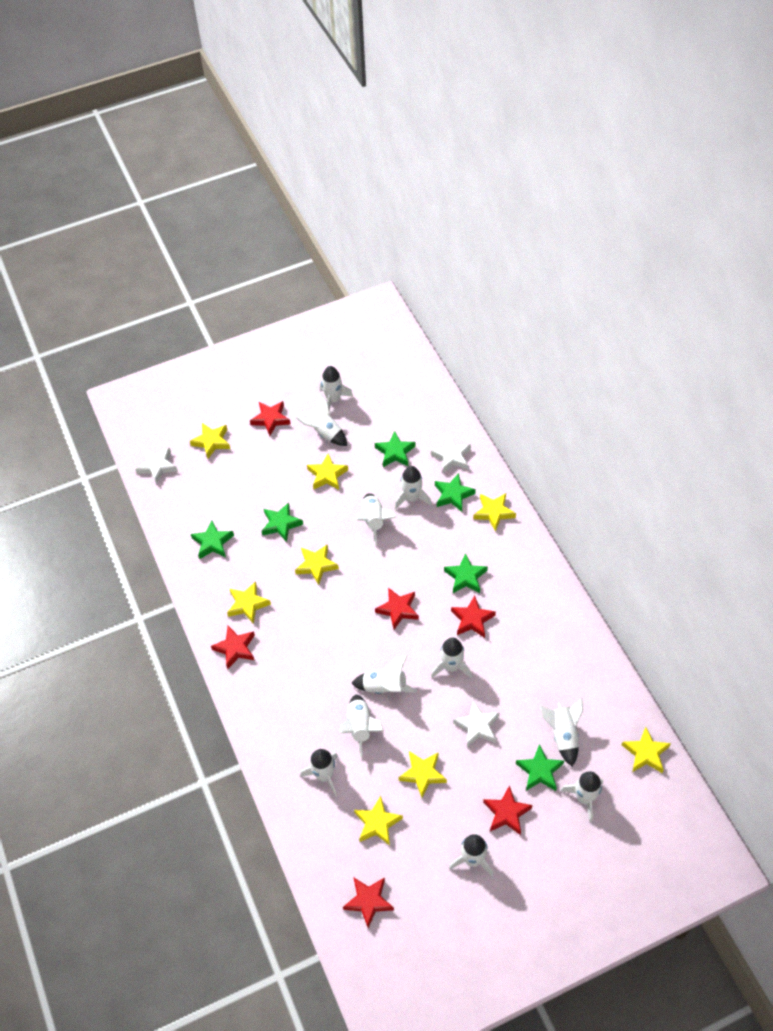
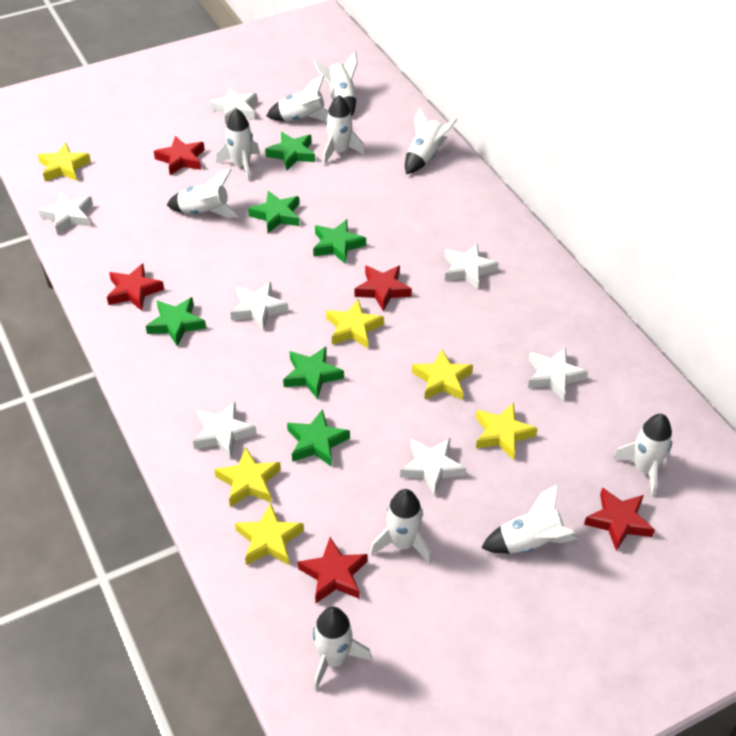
red star: [211,626,255,669] [250,401,290,436] [343,877,394,928] [375,587,419,629] [451,596,496,638] [483,785,533,835] = 6 -> [107,263,164,311] [154,136,205,175] [298,537,368,603] [354,265,412,311] [584,488,655,551] = 5
white rocket: [296,393,347,446] [300,749,338,797] [320,366,353,411] [340,694,384,757] [351,655,417,694] [357,493,396,545] [394,466,432,510] [431,637,472,679] [449,833,494,877] [539,698,583,766] [561,771,603,822] = 11 -> [167,169,240,218] [216,108,260,181] [266,75,328,121] [313,607,372,691] [314,52,358,117] [323,95,365,165] [370,489,431,564] [405,107,457,174] [481,484,579,554] [613,414,672,497] = 10
white star: [135,448,178,484] [431,436,471,473] [453,701,500,747] = 3 -> [38,192,93,235] [193,402,257,459] [209,88,257,124] [230,282,288,331] [400,438,466,496] [444,244,498,289] [528,347,588,400] = 7
yellow star: [190,423,230,459] [227,581,271,624] [295,544,339,585] [307,454,348,490] [354,796,403,846] [399,751,447,798] [473,493,516,532] [622,727,671,773] = 8 -> [38,143,91,181] [214,447,281,507] [235,503,304,565] [326,300,384,348] [412,349,473,400] [476,403,538,460] = 6

